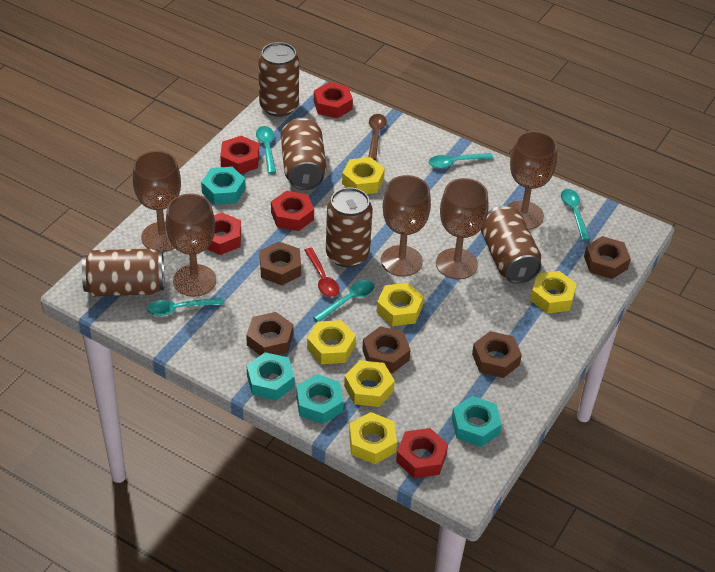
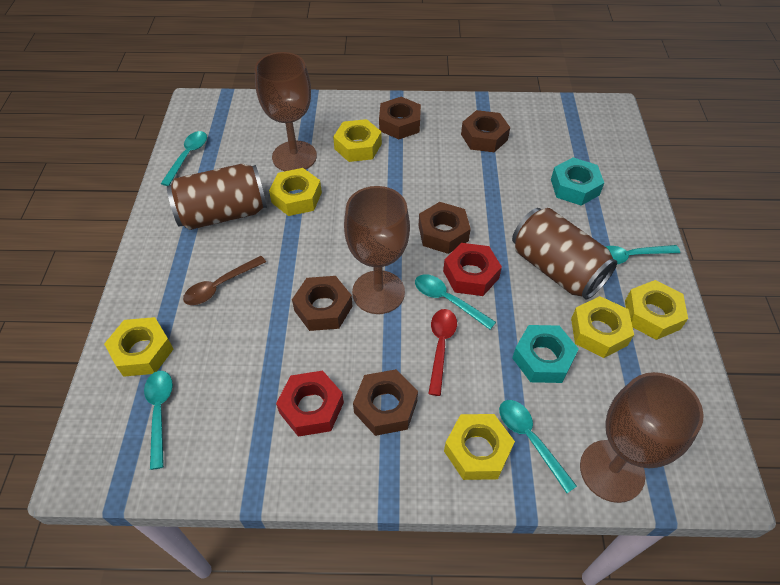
brown can: [82,249,164,296] [258,42,299,117] [281,118,327,190] [326,187,373,267] [481,206,542,284] = 5 -> [167,164,267,230] [512,208,617,300] = 2
brown goblet: [133,151,181,252] [166,194,216,297] [381,175,431,277] [436,178,488,279] [507,131,557,230] = 5 -> [255,52,317,171] [344,186,410,314] [580,372,704,503] = 3
red nut: [207,212,241,255] [220,136,259,174] [271,191,314,231] [314,82,353,118] [396,428,448,478] = 5 -> [276,371,344,437] [443,243,502,296] = 2
turquoise nut: [201,167,246,205] [247,352,295,401] [296,374,343,424] [452,396,502,447] = 4 -> [512,325,579,383] [551,158,604,206] = 2

